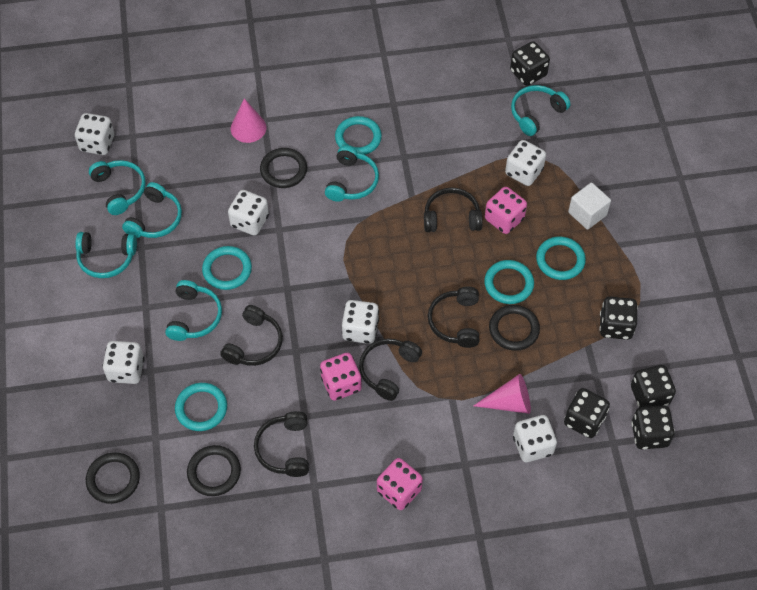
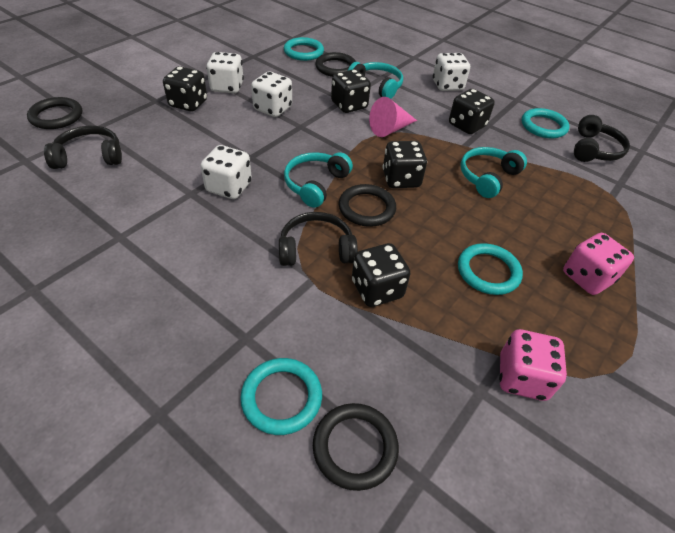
black headphones: [220,305,283,366] [254,411,309,477] [359,339,422,401] [424,188,483,232] [428,287,479,348] = 5 -> [44,126,122,169] [279,212,358,266] [574,115,630,162] = 3
pink cone: [231,98,266,143] [473,374,531,414] = 2 -> [369,97,417,137] = 1
pink dice: [320,353,362,401] [377,458,423,510] [485,187,527,234] = 3 -> [499,329,567,401] [563,233,634,295] = 2
turquoise headphones: [75,232,137,278] [89,160,146,215] [122,182,182,238] [165,280,222,341] [325,146,379,202] [511,85,570,136] = 6 -> [284,152,353,208] [348,62,403,99] [460,147,527,198] = 3
turquoise ring: [175,383,227,431] [202,246,252,290] [335,116,382,155] [484,260,534,304] [536,237,586,280] = 5 -> [240,358,322,435] [284,37,324,61] [458,243,523,295] [522,108,570,138] = 4
white cube: [568,182,611,230] = 1 -> none = 0
white dice: [75,113,114,155] [102,341,144,384] [228,190,269,236] [342,300,379,344] [505,140,546,186] [513,415,557,462] = 6 -> [201,145,252,199] [206,52,244,93] [251,71,292,117] [433,53,470,91] = 4

